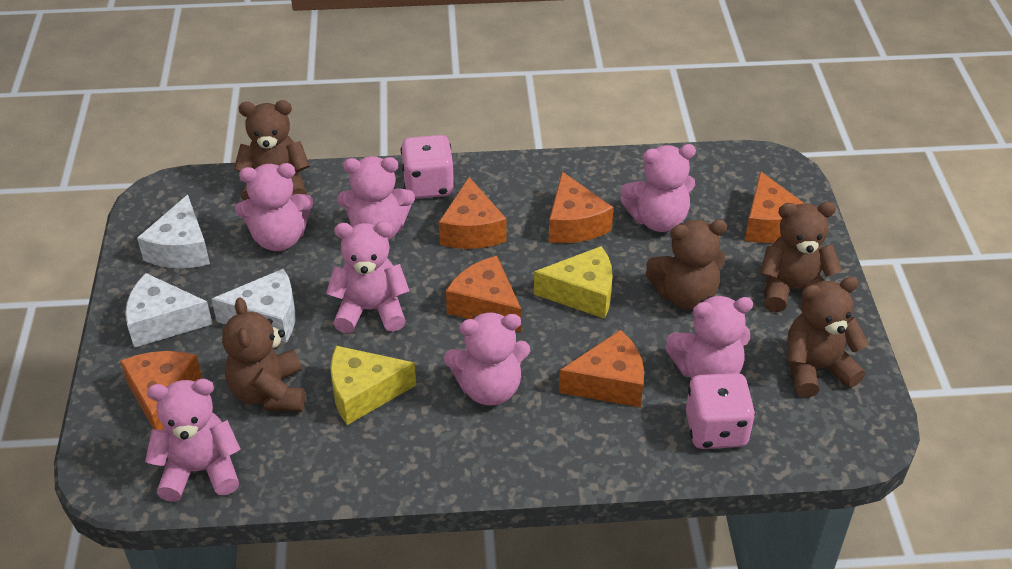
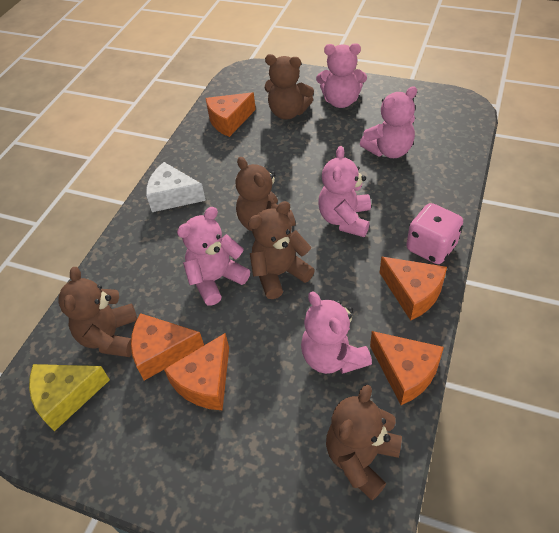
orange cheese: [120,351,202,430] [439,177,506,249] [446,256,521,332] [549,172,614,243] [559,330,644,408] [745,171,804,243] = 6 -> [131,313,204,381] [164,333,229,410] [206,92,256,137] [370,331,444,405] [380,256,447,321] = 5
pink dice: [401,135,455,199] [686,373,756,449] = 2 -> [406,203,463,264] = 1
pink teddy bear: [145,379,241,502] [235,163,314,251] [326,222,410,333] [337,156,415,240] [444,313,530,405] [620,144,696,232] [665,296,753,379] = 7 -> [177,207,250,306] [301,291,372,374] [316,43,367,108] [318,146,371,237] [360,86,417,158] = 5
white cheese: [125,273,213,348] [137,195,210,268] [211,268,295,343] = 3 -> [146,162,206,212] = 1
yellow cheese: [330,346,416,425] [534,246,613,319] = 2 -> [29,364,110,431] = 1

